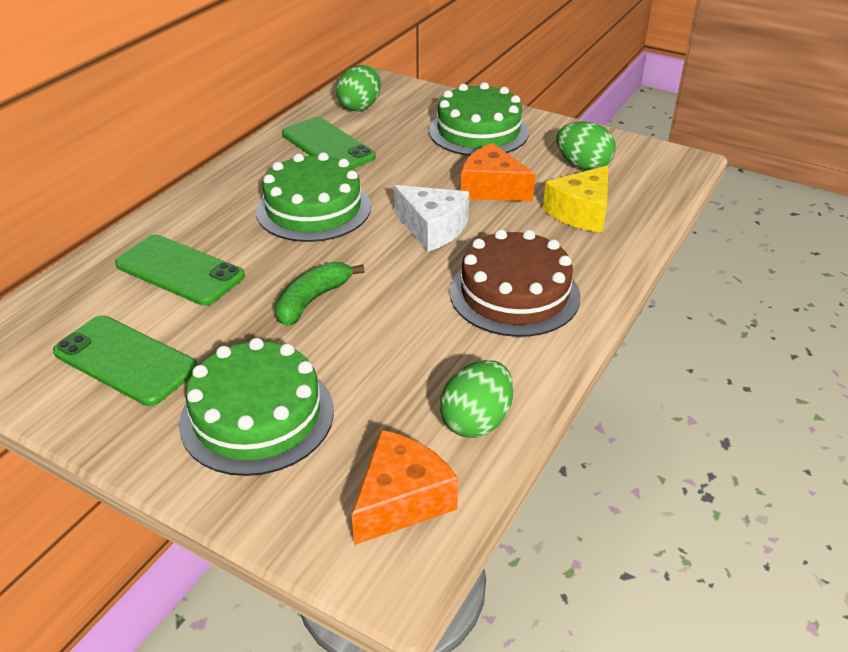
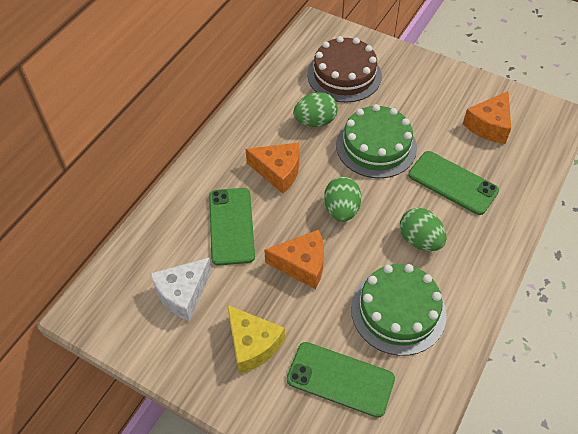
green banana: [275,262,365,326] = 1 -> none = 0
green cake: [179,338,334,476] [256,152,371,242] [429,82,529,156] = 3 -> [336,104,417,178] [351,264,447,356] = 2
orange cheese: [352,430,459,545] [461,143,535,201] = 2 -> [246,143,299,194] [264,230,324,289] [463,91,511,144] = 3

